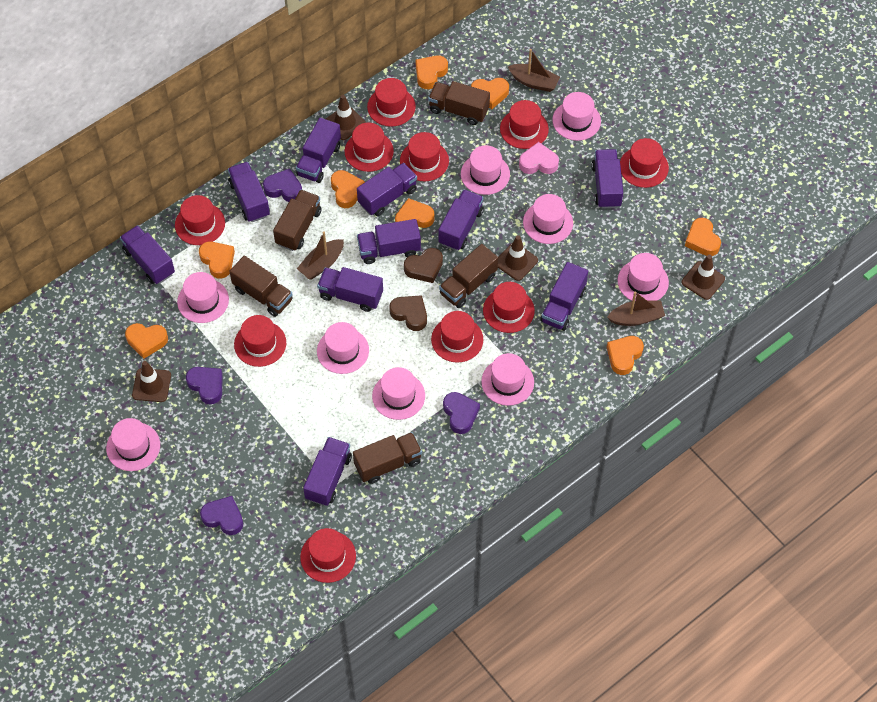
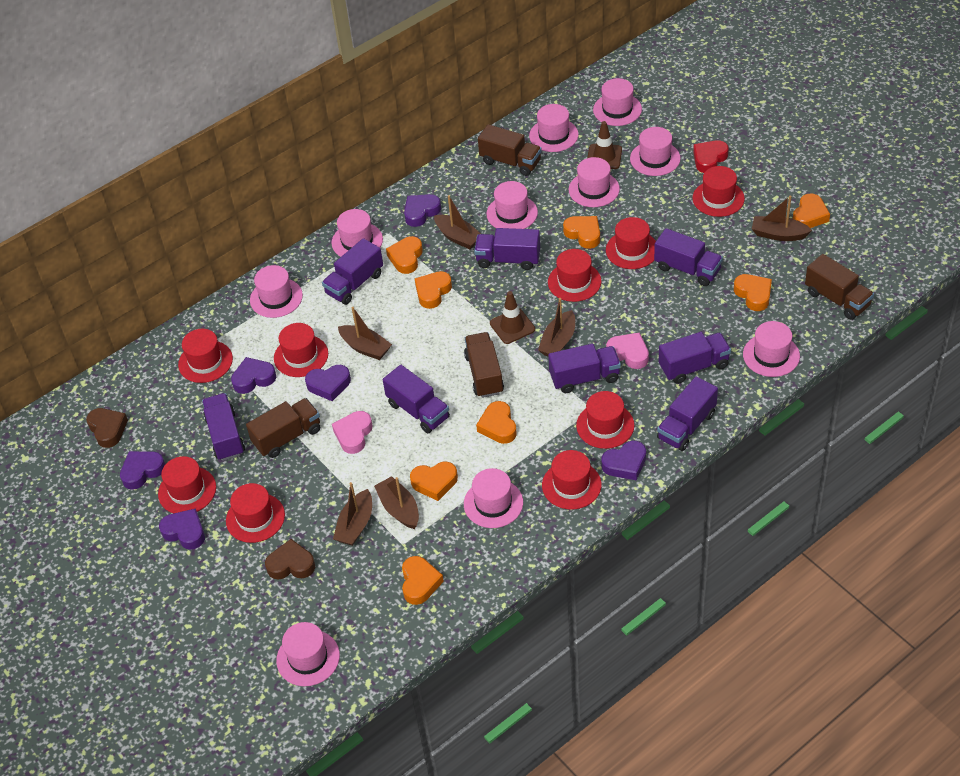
brown boat: [297,231,344,280] [508,49,560,92] [607,291,665,326] = 3 -> [333,482,372,546] [338,307,392,360] [374,476,419,529] [434,195,481,249] [538,298,575,356] [752,196,812,241] = 6
brown traffic cone: [132,361,171,402] [326,95,366,140] [498,235,538,281] [682,255,725,300] = 4 -> [490,291,535,344] [587,121,622,169] = 2
brown truck: [229,255,293,317] [273,190,322,251] [353,432,422,484] [428,81,490,125] [439,244,498,308] = 5 -> [246,398,320,458] [464,332,504,398] [478,124,542,176] [805,254,874,320] = 4
pink hat: [106,418,160,471] [177,272,229,323] [317,322,369,374] [372,367,425,420] [461,145,510,195] [481,353,534,406] [523,194,573,244] [552,92,601,141] [618,253,669,301] = 9 -> [250,265,303,318] [276,622,340,686] [331,209,383,257] [464,468,523,528] [486,181,538,229] [529,104,578,152] [569,157,620,207] [593,78,642,126] [630,127,681,176] [743,321,800,377] = 10
pink heart: [519,142,559,174] = 1 -> [332,411,373,454] [606,332,649,369] = 2
purple heart: [186,367,223,404] [200,496,243,535] [263,168,302,202] [443,392,480,434] = 4 -> [120,451,165,490] [159,508,205,550] [231,357,276,394] [305,365,351,401] [404,194,441,227] [601,441,646,480] = 6
purple truck: [120,225,175,284] [228,162,270,222] [296,118,341,183] [303,437,352,506] [317,267,383,312] [357,163,417,216] [357,219,421,264] [438,189,484,251] [540,262,588,331] [592,149,623,209] = 10 -> [202,393,245,461] [322,238,383,305] [383,365,450,433] [474,228,540,270] [548,344,621,393] [654,228,723,286] [657,376,718,451] [659,332,731,384] = 8
red hat: [175,195,225,245] [234,315,286,367] [300,528,356,583] [345,123,394,172] [367,78,416,127] [400,132,449,181] [431,311,483,363] [483,282,535,333] [500,100,549,149] [620,138,669,188] = 10 -> [158,456,216,513] [178,329,233,383] [226,483,285,543] [274,323,328,377] [542,450,601,509] [548,249,601,302] [576,391,634,449] [606,217,656,269] [692,166,745,217] = 9
red heart: none = 0 -> [693,140,729,173] = 1

